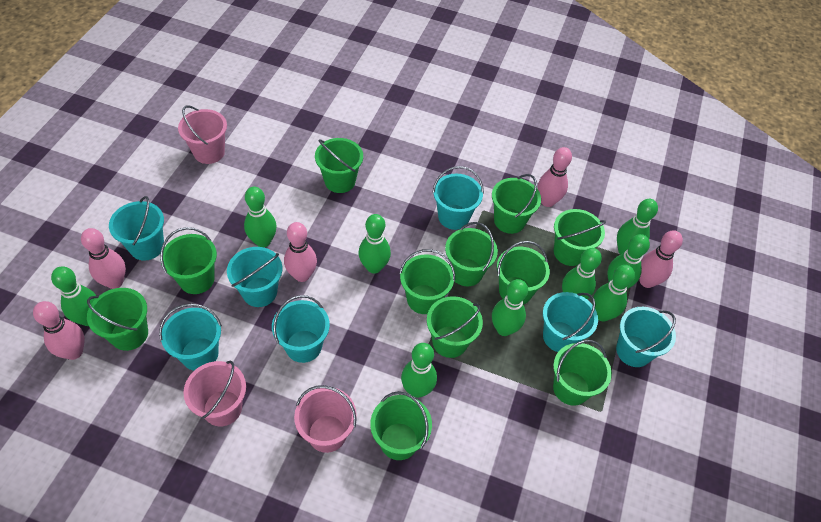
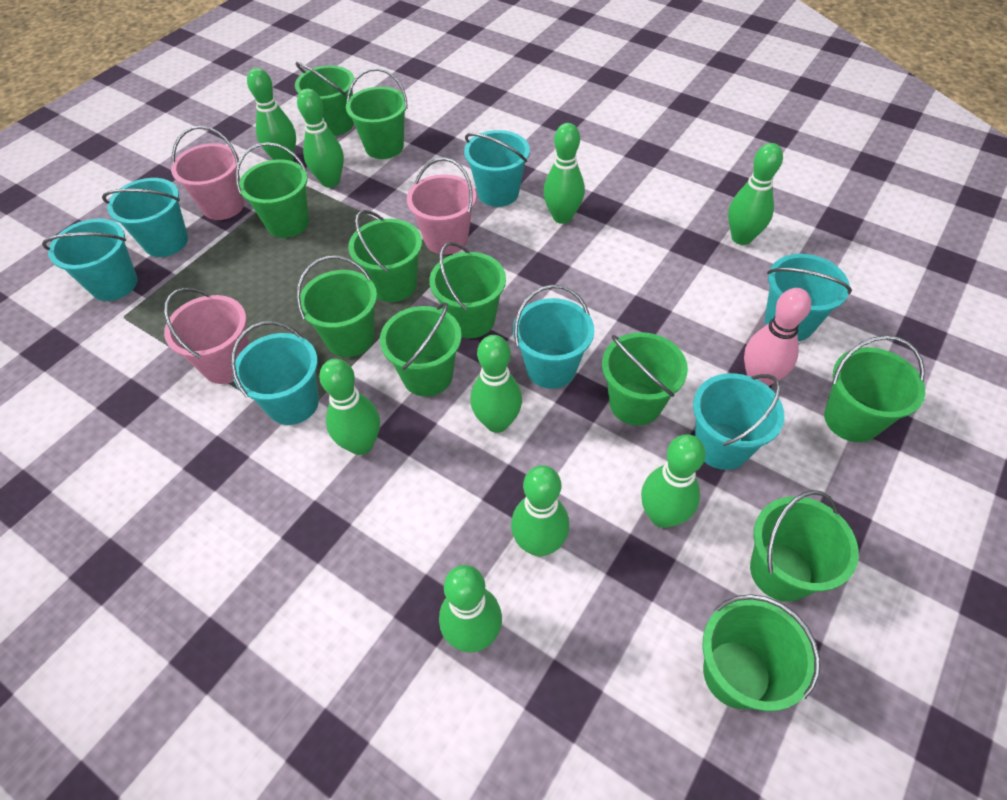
pink bowling pin: [33,301,85,360] [81,228,126,289] [284,222,317,282] [538,147,572,207] [639,230,683,288] = 5 -> [744,288,811,386] = 1

